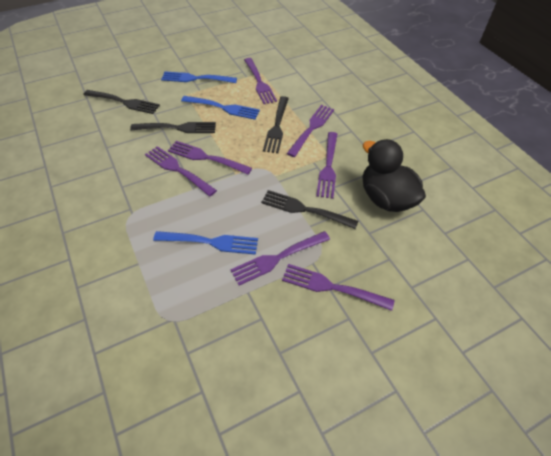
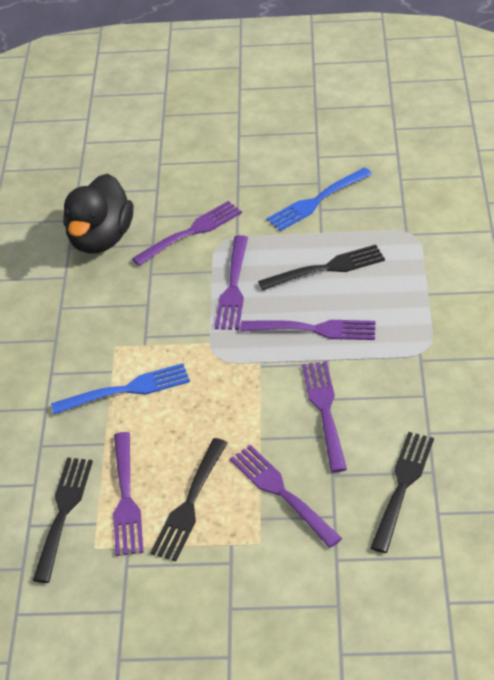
blue fork: [153,231,258,255] [161,71,237,83] [181,96,260,120] = 3 -> [51,363,190,414] [266,167,372,231] = 2
purple fork: [145,146,217,196] [168,141,252,174] [230,231,330,286] [244,58,277,104] [282,264,395,311] [287,105,334,157] [316,132,337,199] = 7 -> [113,432,144,556] [132,201,242,266] [215,235,248,330] [230,445,342,548] [240,320,375,340] [302,361,347,473] = 6

